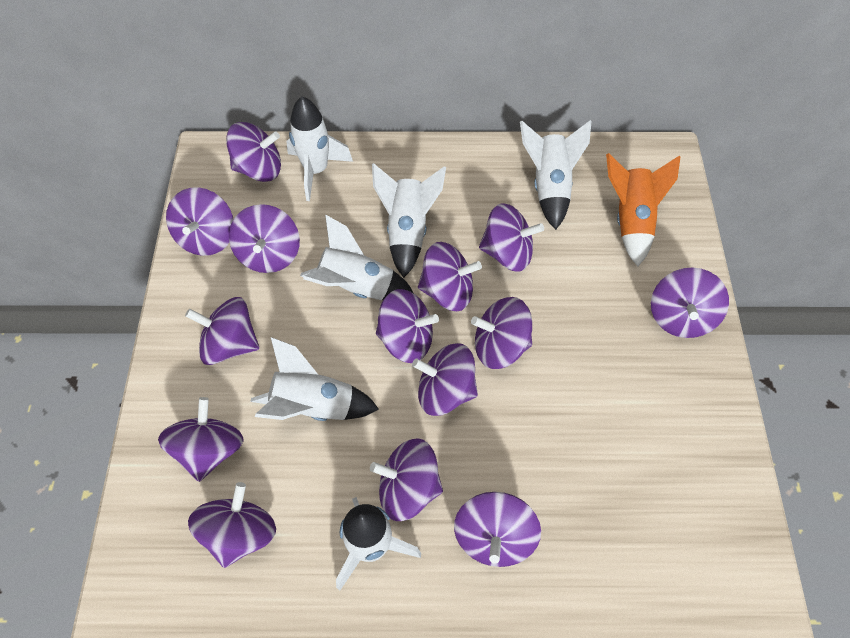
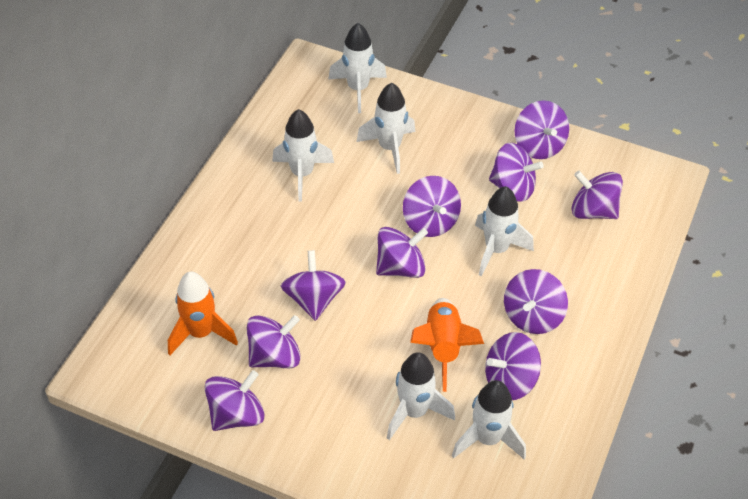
orange rocket: [606,153,681,266] = 1 -> [168,272,238,355] [410,298,484,392] = 2
purple spinning top: [158,397,243,482] [166,187,233,256] [185,297,259,365] [188,482,276,568] [226,122,281,182] [229,204,300,273] [370,438,443,521] [376,289,439,363] [412,343,478,416] [418,242,482,311] [454,492,541,567] [471,297,532,369] [479,203,544,272] [651,267,729,338] = 14 -> [205,370,265,431] [247,315,301,368] [281,250,346,321] [376,227,428,278] [403,176,461,237] [485,332,541,400] [489,143,544,202] [504,269,568,334] [515,100,569,159] [572,171,623,219] = 10

